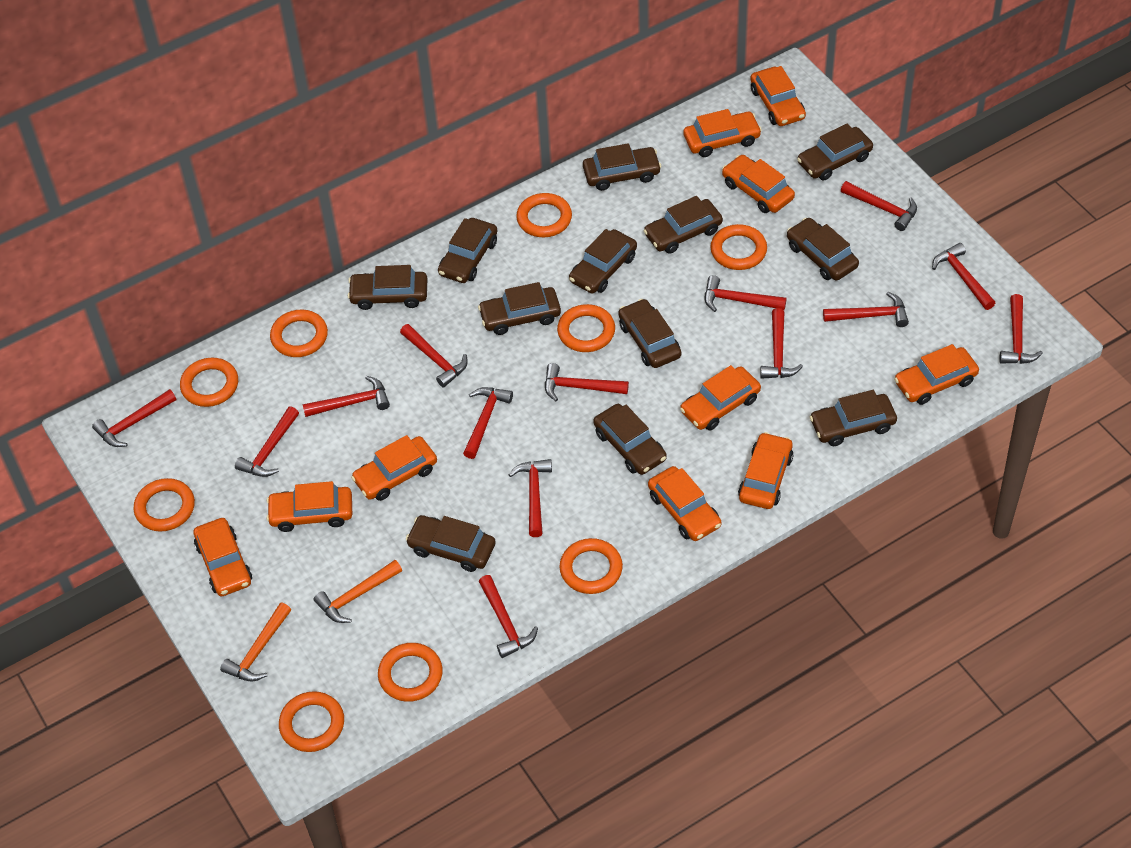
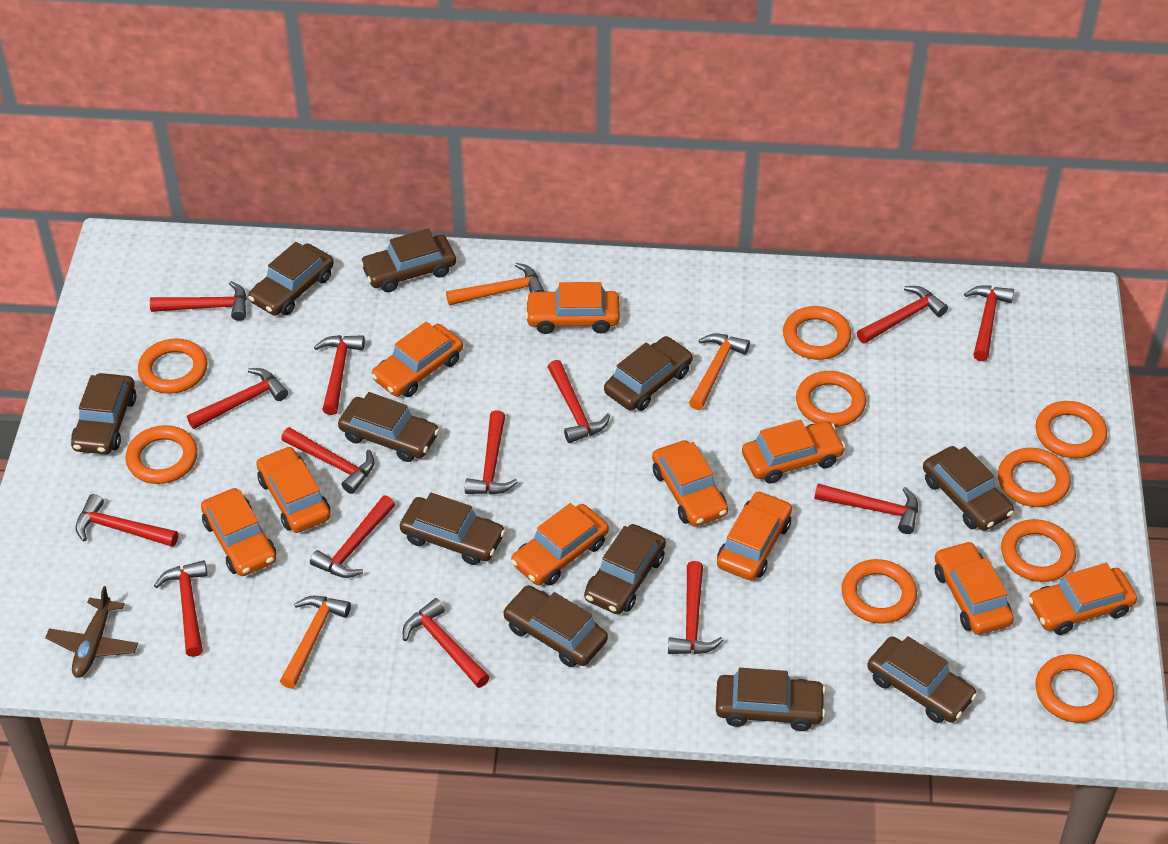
brown car: [348,265,427,310] [406,515,496,572] [438,218,497,283] [478,282,561,335] [569,229,637,294] [583,143,661,191] [593,404,667,475] [618,299,681,368] [643,196,723,254] [787,218,859,281] [797,123,873,180] [810,390,897,446] = 12 -> [71,373,136,455] [248,242,334,316] [338,392,439,462] [360,229,456,292] [400,493,505,565] [503,585,608,667] [584,524,666,614] [604,336,693,411] [716,668,826,731] [867,636,977,723] [923,446,1014,531] = 11
brown plane: none = 0 -> [45,586,138,678] = 1
orange hammer: [220,603,291,681] [314,560,402,623] = 2 -> [280,596,351,689] [446,263,545,306] [689,333,750,410] = 3

